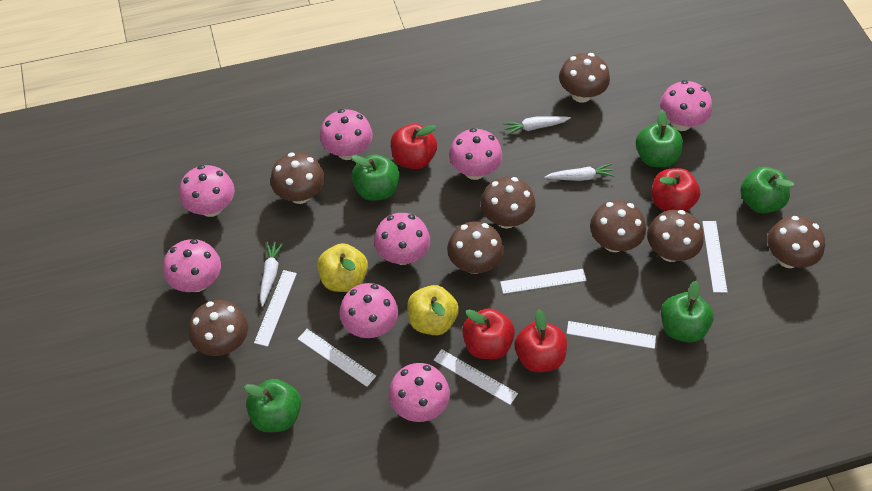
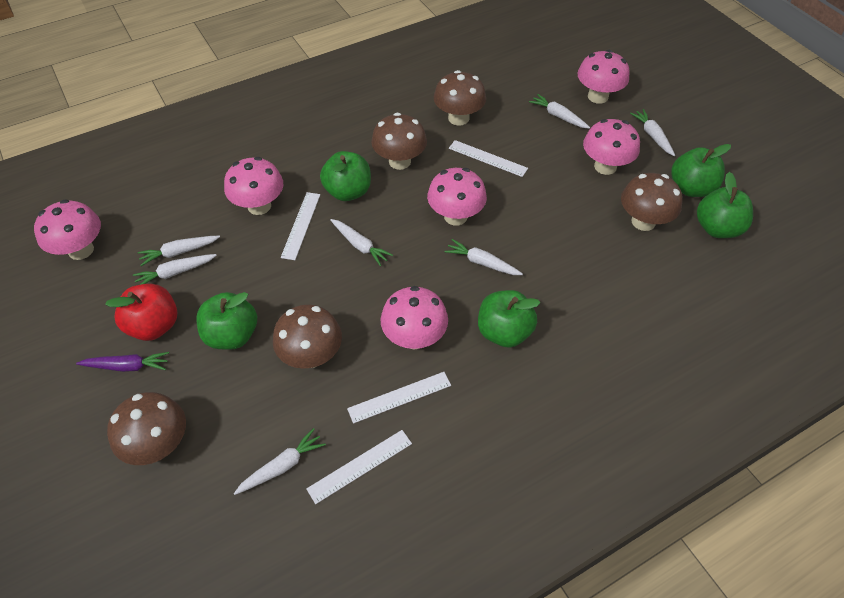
brown mushroom: [189,300,248,356] [270,153,325,204] [447,221,504,274] [481,177,536,228] [559,53,610,103] [590,200,646,252] [647,210,703,262] [768,216,825,268] = 8 -> [107,392,186,465] [273,305,342,369] [371,113,427,170] [434,70,486,126] [621,173,683,231] = 5
pink mushroom: [163,239,221,292] [179,165,235,217] [320,109,373,160] [339,283,398,338] [374,213,430,265] [389,363,450,422] [449,128,502,180] [660,80,712,131] = 8 -> [34,199,101,260] [224,157,283,215] [381,286,448,349] [427,168,487,226] [577,50,630,104] [583,119,640,175] = 6
purple carrot: none = 0 -> [76,352,169,372] = 1
red apple: [391,124,437,169] [462,308,515,359] [514,309,567,372] [652,168,700,212] = 4 -> [105,284,177,341] = 1
white carrot: [260,241,284,307] [503,116,571,135] [544,163,615,181] = 3 -> [133,254,217,285] [138,236,220,266] [234,428,326,495] [331,219,393,266] [445,239,523,275] [529,94,590,129] [630,109,675,156] = 7
white ruler: [254,270,297,347] [298,329,376,387] [434,349,518,405] [500,269,587,294] [567,321,656,349] [702,221,727,293] = 6 -> [281,192,320,260] [306,430,412,504] [347,372,451,424] [449,140,528,177] = 4
yellow apple: [317,243,368,292] [407,285,459,335] = 2 -> none = 0

